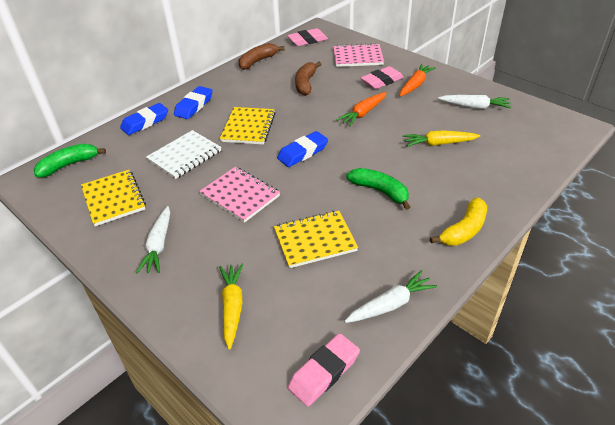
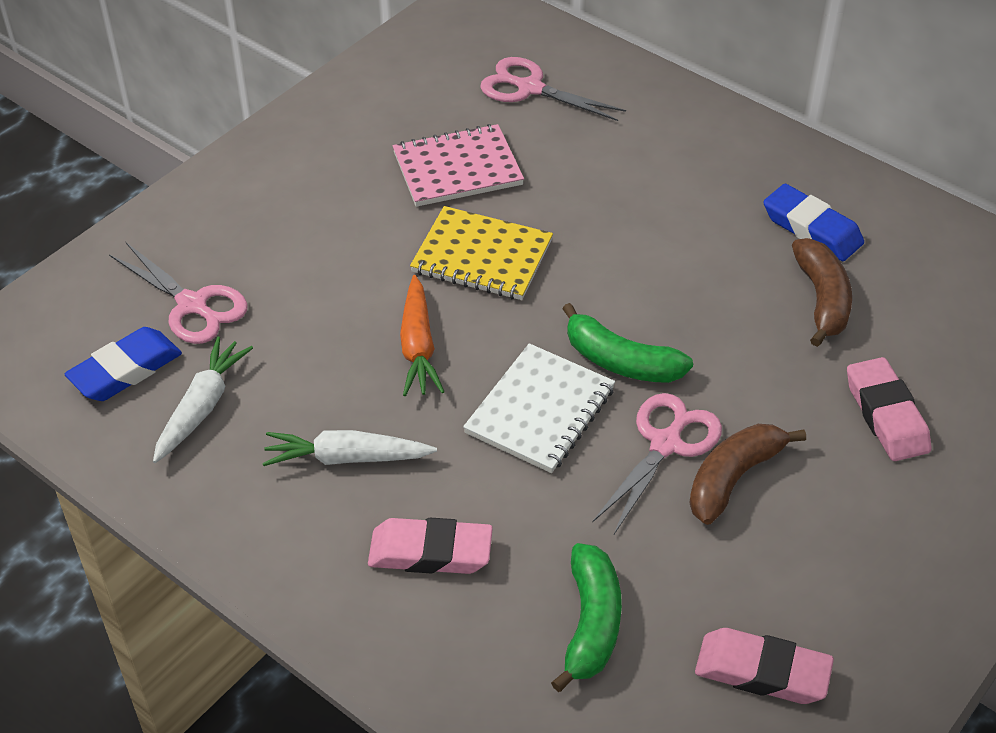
blue eraser: [120,103,168,135] [174,86,213,119] [277,131,328,167] = 3 -> [64,327,182,401] [763,184,864,261] = 2
orange carrot: [336,92,387,126] [400,64,436,96] = 2 -> [400,275,445,396] = 1
pink notebook: [199,167,280,223] [333,43,384,67] = 2 -> [393,124,524,207] = 1
pink scissors: none = 0 -> [109,242,248,344] [480,57,626,121] [592,393,722,534] = 3
white carrot: [136,206,170,274] [344,270,437,323] [438,95,511,109] = 3 -> [153,337,253,463] [262,430,437,466] = 2
yellow banana: [430,197,487,246] = 1 -> none = 0
yellow carrot: [219,264,243,350] [403,130,480,147] = 2 -> none = 0
yellow notebook: [81,170,146,226] [220,107,276,145] [274,211,358,268] = 3 -> [410,206,553,300] = 1

